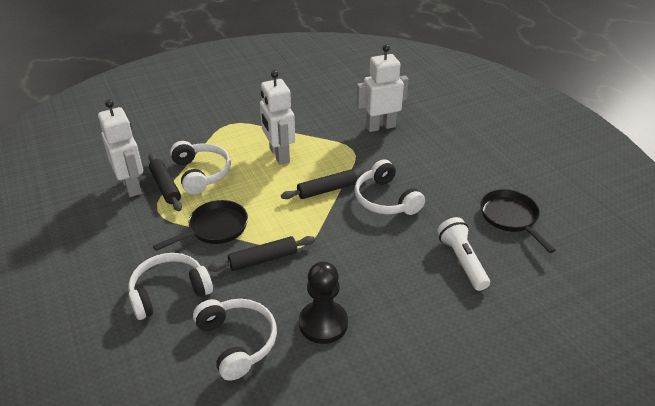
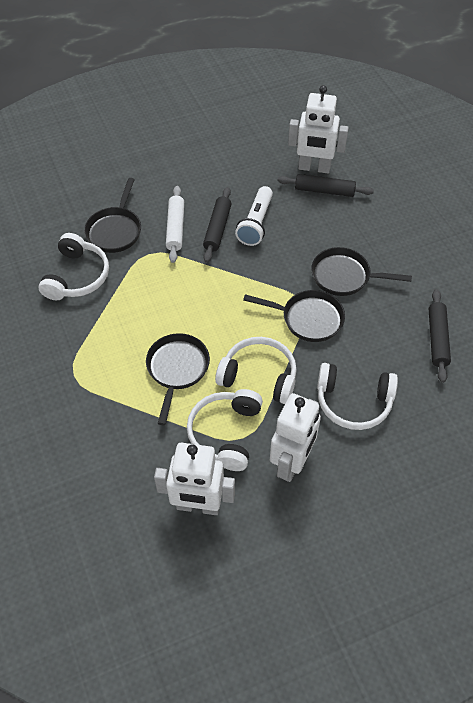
black pan: [153,200,248,251] [481,189,555,253] = 2 -> [84,178,141,253] [146,333,210,425] [243,290,345,342] [311,247,412,296] = 4
black pawn: [299,261,348,344] = 1 -> none = 0
white rolling pin: none = 0 -> [166,186,184,263] = 1

